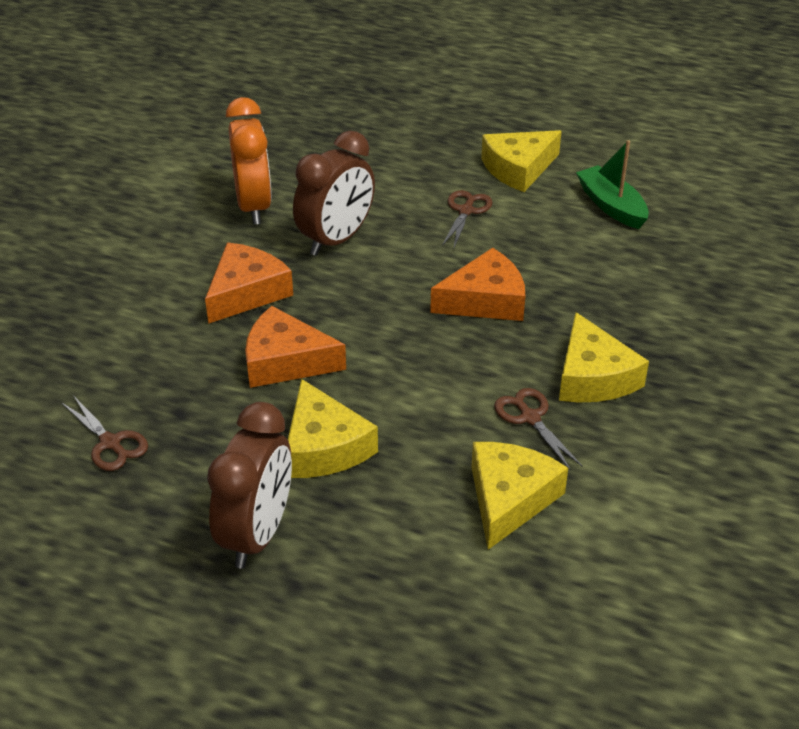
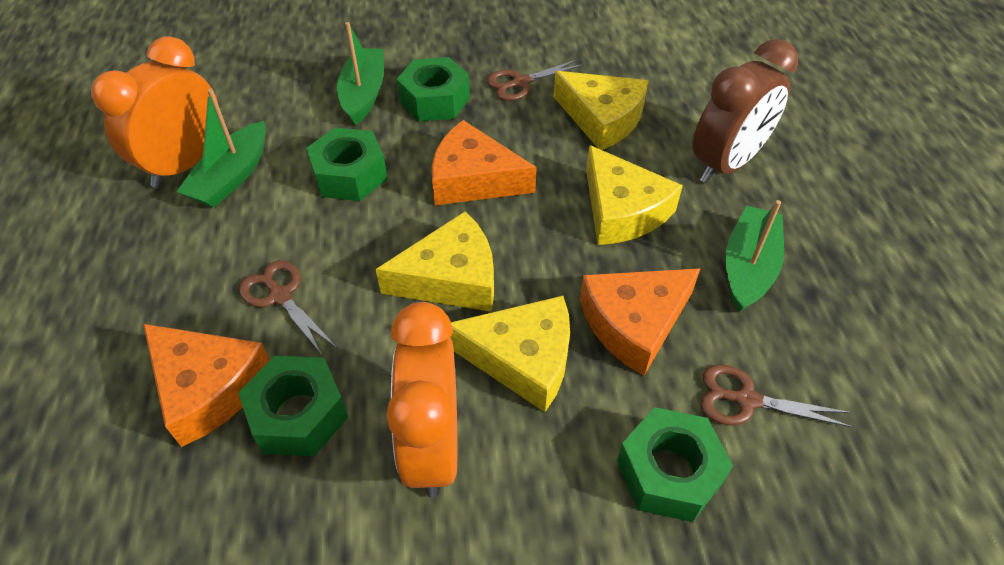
brown clock: [207,402,292,568] [293,131,375,256] = 2 -> [693,39,798,183] = 1
green boat: [576,140,649,229] = 1 -> [176,89,266,208] [337,22,384,126] [725,200,784,312] = 3
green nut: none = 0 -> [238,356,348,456] [306,128,388,201] [396,57,470,121] [617,407,733,522] = 4
orange clock: [226,97,272,224] = 1 -> [91,36,219,188] [386,302,458,498] = 2

